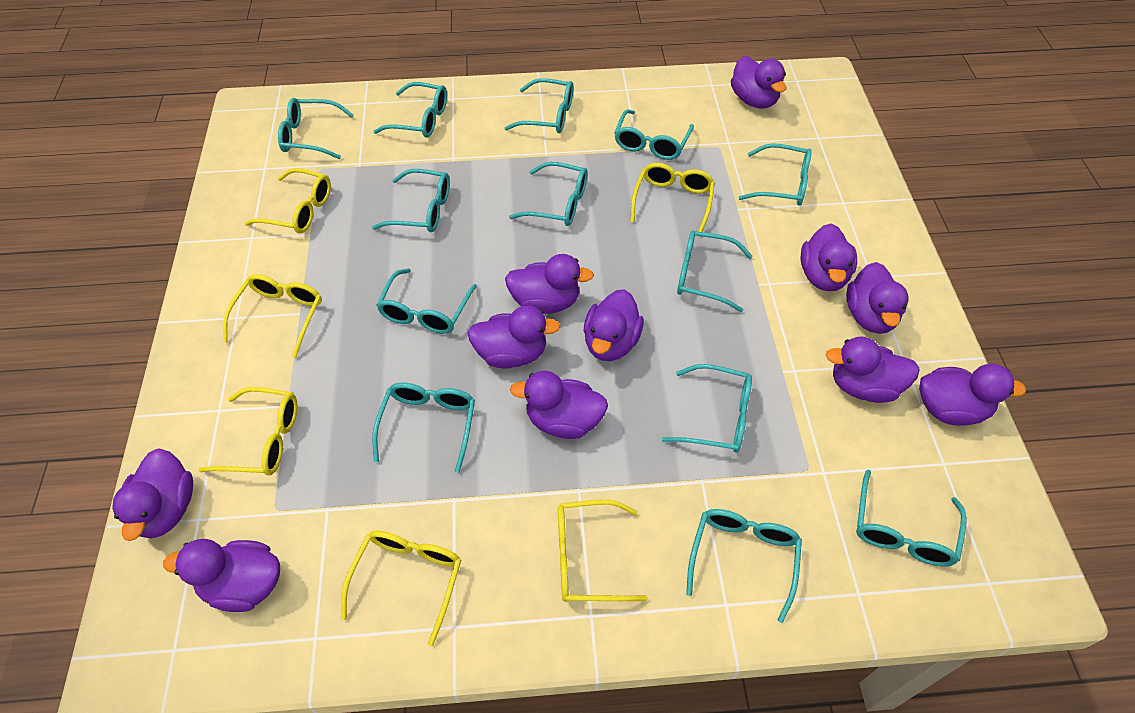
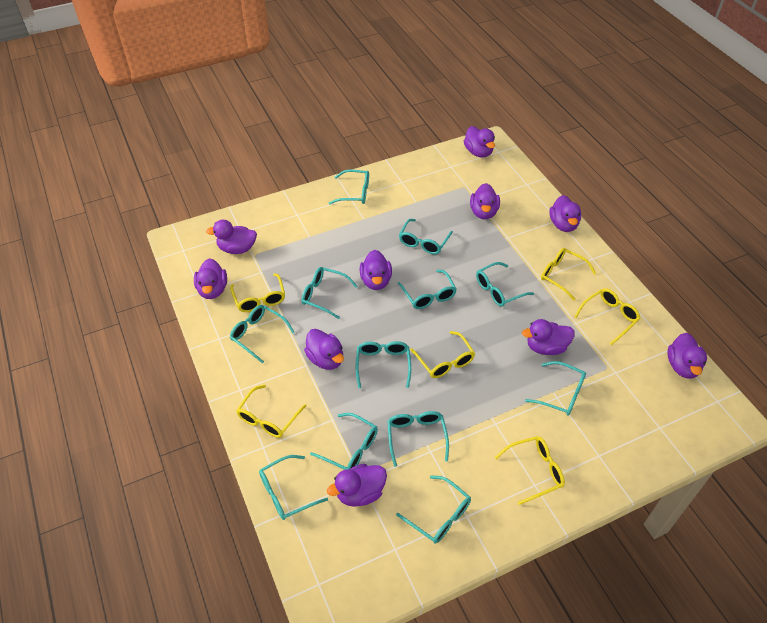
purple duck: [112,449,193,541] [163,539,280,612] [468,305,561,368] [505,254,594,314] [510,371,608,439] [583,289,644,361] [731,56,786,109] [801,223,857,291] [826,337,920,403] [846,262,909,334] [919,364,1026,426] = 11 -> [194,258,227,299] [206,220,257,254] [304,329,344,370] [327,464,387,507] [360,250,392,290] [464,126,495,158] [470,183,500,219] [522,319,574,355] [549,195,581,232] [667,333,707,379] = 10
turquoise glasses: [278,98,354,159] [372,169,450,232] [372,382,475,473] [373,82,447,138] [376,268,477,334] [504,78,573,133] [509,162,588,226] [614,109,694,160] [662,364,752,453] [677,230,753,312] [686,509,802,623] [738,143,812,206] [856,470,967,567] = 13 -> [230,305,294,363] [259,455,328,520] [301,267,357,319] [310,413,378,470] [329,169,369,204] [356,341,411,388] [388,411,449,467] [396,475,471,544] [398,270,457,309] [399,219,453,254] [476,262,534,307] [525,361,586,416] = 12

